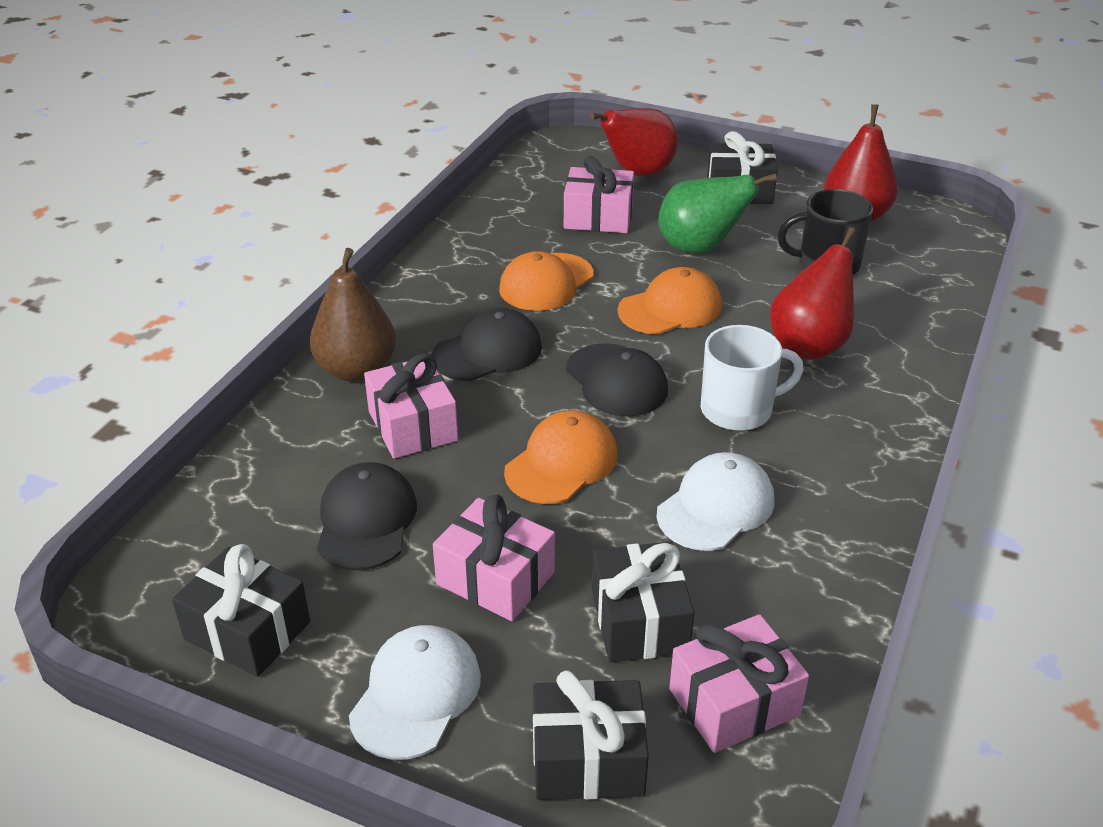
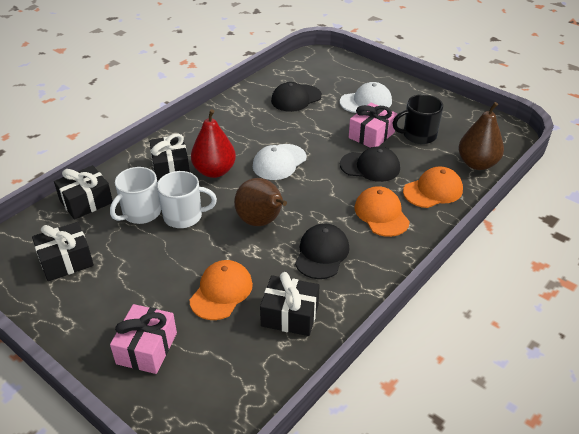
brown pear: [310,248,397,382] = 1 -> [234,178,287,226] [458,102,504,170] = 2
green pear: [658,173,777,253] = 1 -> none = 0
pink gift: [364,354,458,459] [433,495,555,621] [564,156,634,233] [669,614,809,753] = 4 -> [110,304,177,374] [349,103,397,148] = 2
red pear: [590,108,678,176] [770,227,856,360] [824,104,898,222] = 3 -> [191,109,236,178] = 1
white mug: [701,325,804,431] = 1 -> [110,167,161,224] [157,171,217,228] = 2

